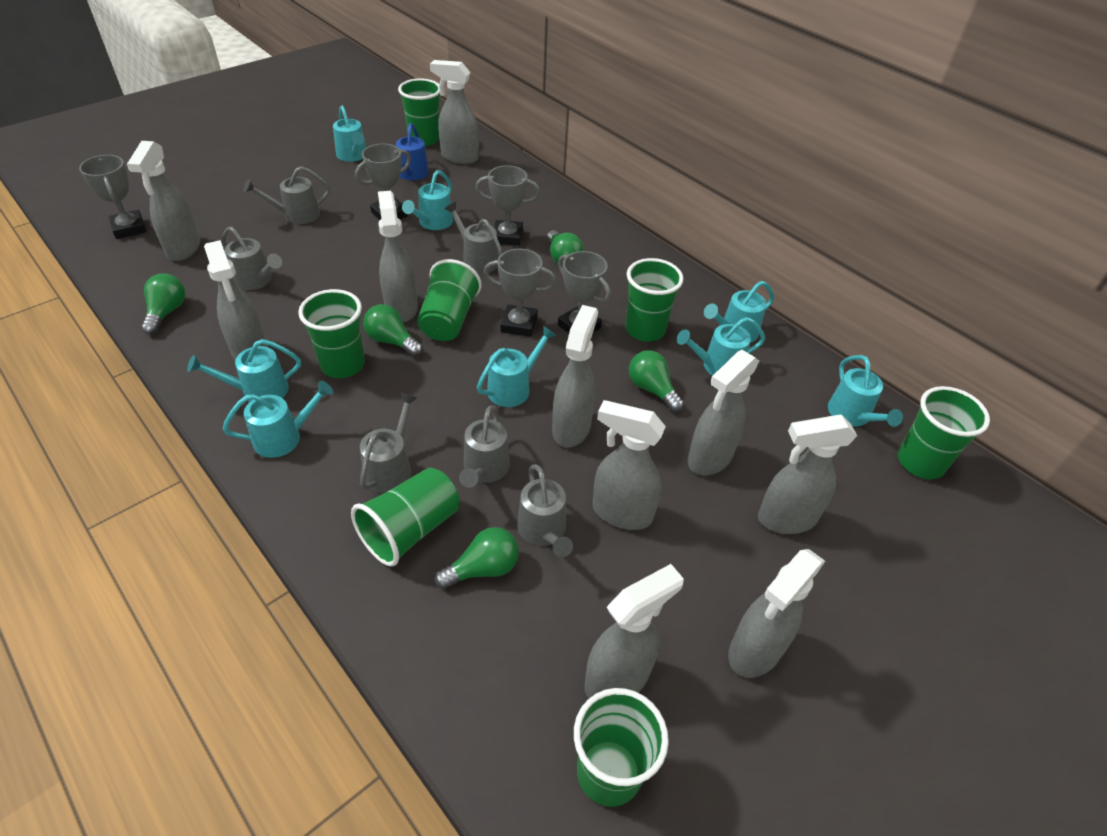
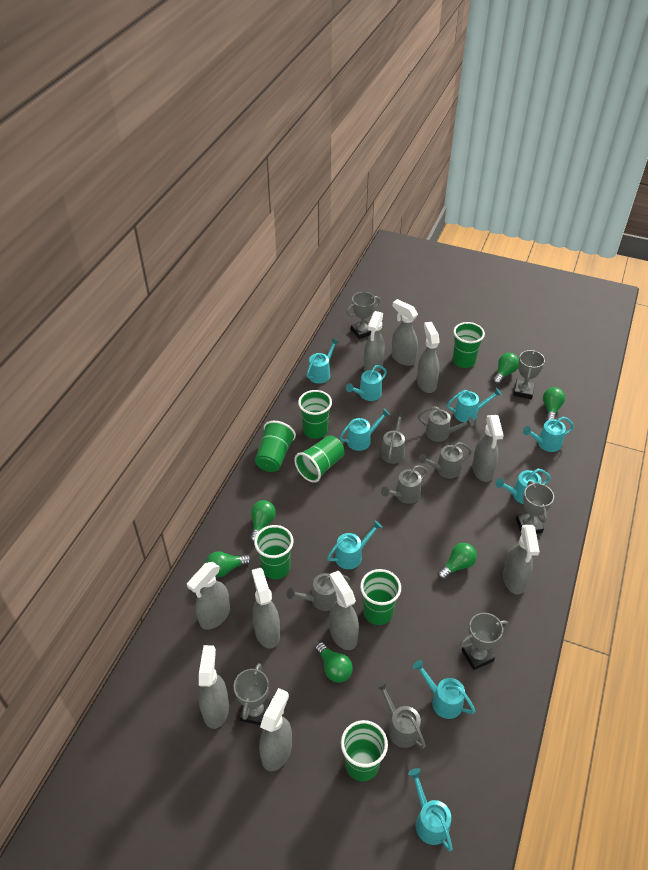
blue watering can: [396,123,429,180] = 1 -> none = 0
green light bulb: [141,274,185,335] [363,304,423,357] [434,527,519,589] [547,230,584,264] [629,350,684,412] = 5 -> [206,551,251,577] [250,500,276,543] [315,642,353,683] [438,543,477,580] [493,353,519,384] [543,387,565,421] = 6
turquoise watering can: [187,339,301,402] [223,381,333,458] [333,105,366,162] [402,170,453,230] [477,326,556,407] [677,317,765,376] [704,281,774,343] [828,355,903,427] = 8 -> [306,339,339,384] [327,520,383,569] [339,409,390,451] [346,365,387,401] [408,768,453,851] [413,660,476,719] [447,388,502,422] [496,469,551,504] [523,417,574,452] = 9

